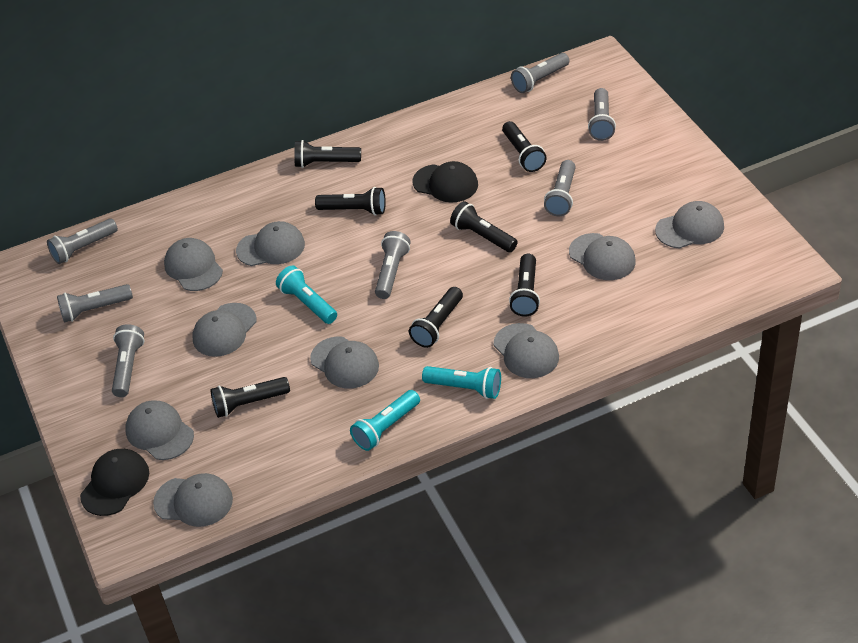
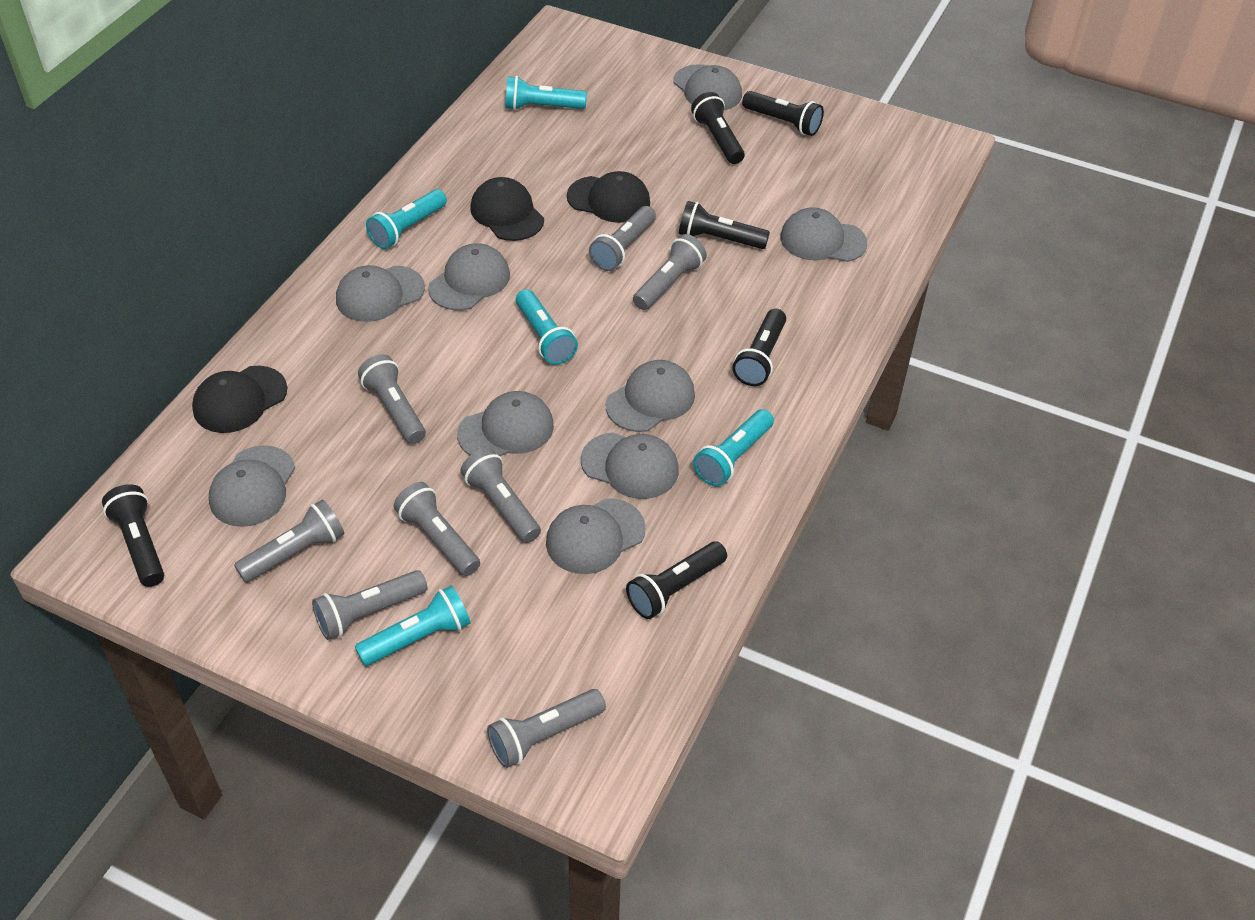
black cap: [80,449,149,516] [413,161,478,203] = 2 -> [192,366,287,433] [470,177,544,241] [567,171,650,223] = 3
black flashlight: [210,377,290,418] [294,140,361,168] [315,187,386,216] [409,287,463,348] [450,201,518,252] [502,121,547,172] [509,254,540,317] = 7 -> [102,484,164,587] [626,541,727,619] [679,201,770,249] [691,92,745,164] [733,309,786,386] [742,91,824,136] = 6
grey flashlight: [47,218,118,264] [57,284,133,322] [112,324,144,397] [375,231,411,299] [511,53,569,93] [544,160,576,216] [588,88,616,141] = 7 -> [234,499,344,583] [312,570,427,640] [358,354,426,444] [394,482,480,576] [461,448,541,543] [487,689,606,768] [589,206,656,271] [633,234,707,310] = 8
turquoise flashlight: [276,265,337,324] [350,390,420,451] [422,366,501,399] = 3 -> [355,585,471,666] [366,189,447,249] [505,76,587,110] [516,289,578,365] [693,409,774,487] = 5

